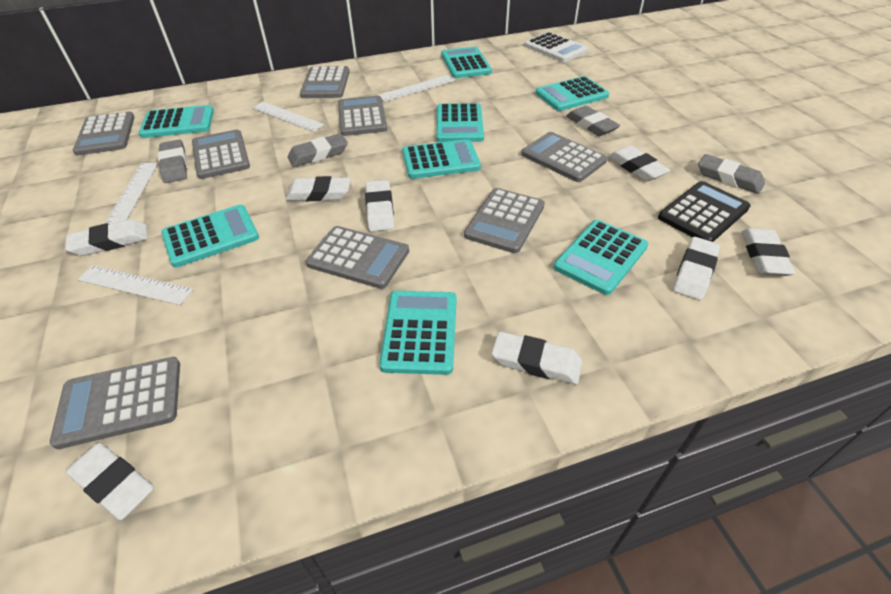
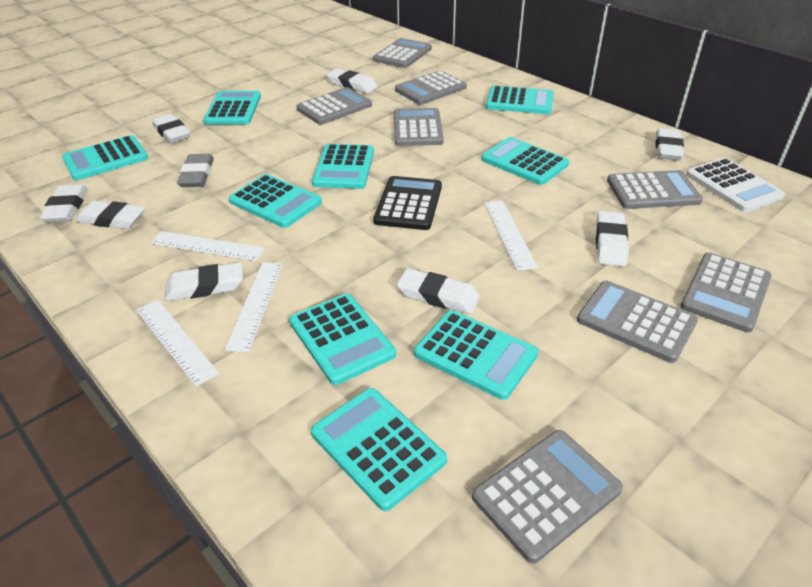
grey eraser: [158,139,187,183] [288,133,348,167] [566,106,620,136] [698,154,765,194] = 4 -> [177,154,214,187] = 1
turquoise calculator: [139,105,214,138] [161,205,259,267] [379,291,457,375] [402,139,481,179] [436,103,484,142] [441,46,492,78] [536,76,609,111] [554,220,648,295] = 8 -> [62,135,148,180] [203,91,261,125] [228,174,322,228] [289,294,396,385] [311,388,447,511] [312,144,374,189] [414,310,538,400] [481,137,569,185] [486,86,554,114] = 9

